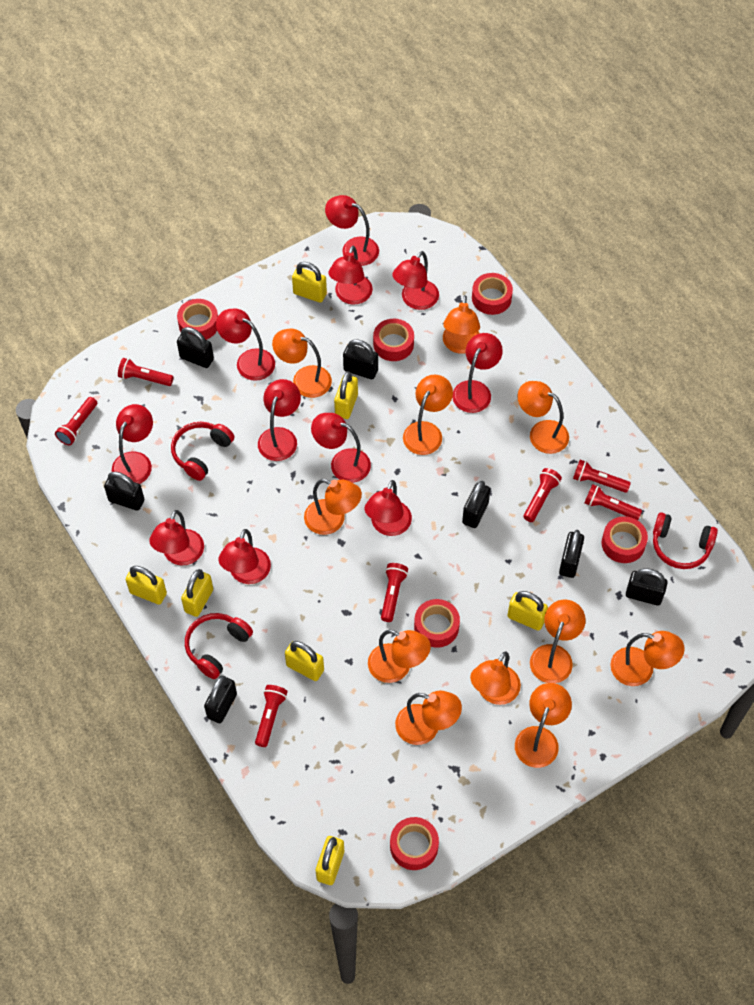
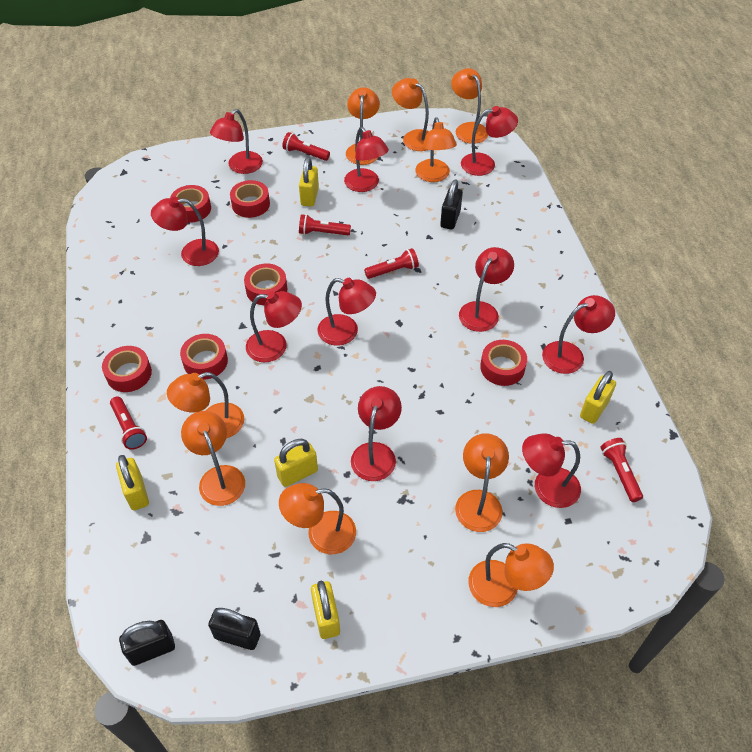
black padlock: [104,472,144,511] [177,327,214,368] [204,676,237,723] [343,339,378,379] [462,481,490,528] [559,530,584,578] [626,568,668,606] = 7 -> [119,620,175,666] [208,608,261,650] [440,179,463,230] = 3
orange lamp: [272,329,332,398] [304,479,362,535] [368,629,431,683] [395,691,462,745] [403,375,453,455] [443,295,480,354] [470,651,521,705] [515,683,572,768] [518,381,569,454] [530,600,586,683] [610,631,685,686] = 11 -> [167,372,244,438] [181,411,245,506] [279,483,356,554] [346,87,380,165] [392,78,429,151] [415,117,457,182] [451,68,488,144] [455,433,509,532] [468,543,554,607] = 9
red flashlight: [55,397,97,445] [118,358,173,386] [255,685,288,747] [381,563,408,622] [524,468,562,522] [573,460,631,493] [584,484,642,520] = 7 -> [110,396,147,450] [282,132,330,161] [299,214,351,235] [364,248,419,279] [601,438,643,502] = 5
red headphones: [171,422,234,481] [185,613,253,679] [653,512,718,569] = 3 -> none = 0
red lamp: [112,404,153,484] [149,510,204,565] [216,308,275,381] [219,529,271,584] [258,379,301,461] [311,413,371,483] [325,195,379,266] [329,246,373,304] [365,480,412,536] [392,251,439,310] [452,333,503,413] = 11 -> [151,197,219,266] [210,109,263,174] [246,291,302,362] [318,278,376,346] [344,127,389,192] [351,386,402,481] [459,247,514,332] [461,106,518,176] [522,434,581,508] [542,295,615,374] = 10
yellow padlock: [126,566,167,605] [181,569,213,617] [285,641,324,681] [292,262,327,303] [316,836,344,885] [334,371,358,419] [507,591,548,631] = 7 -> [116,455,149,511] [274,439,318,487] [299,157,319,207] [311,581,340,639] [580,371,616,424] = 5

